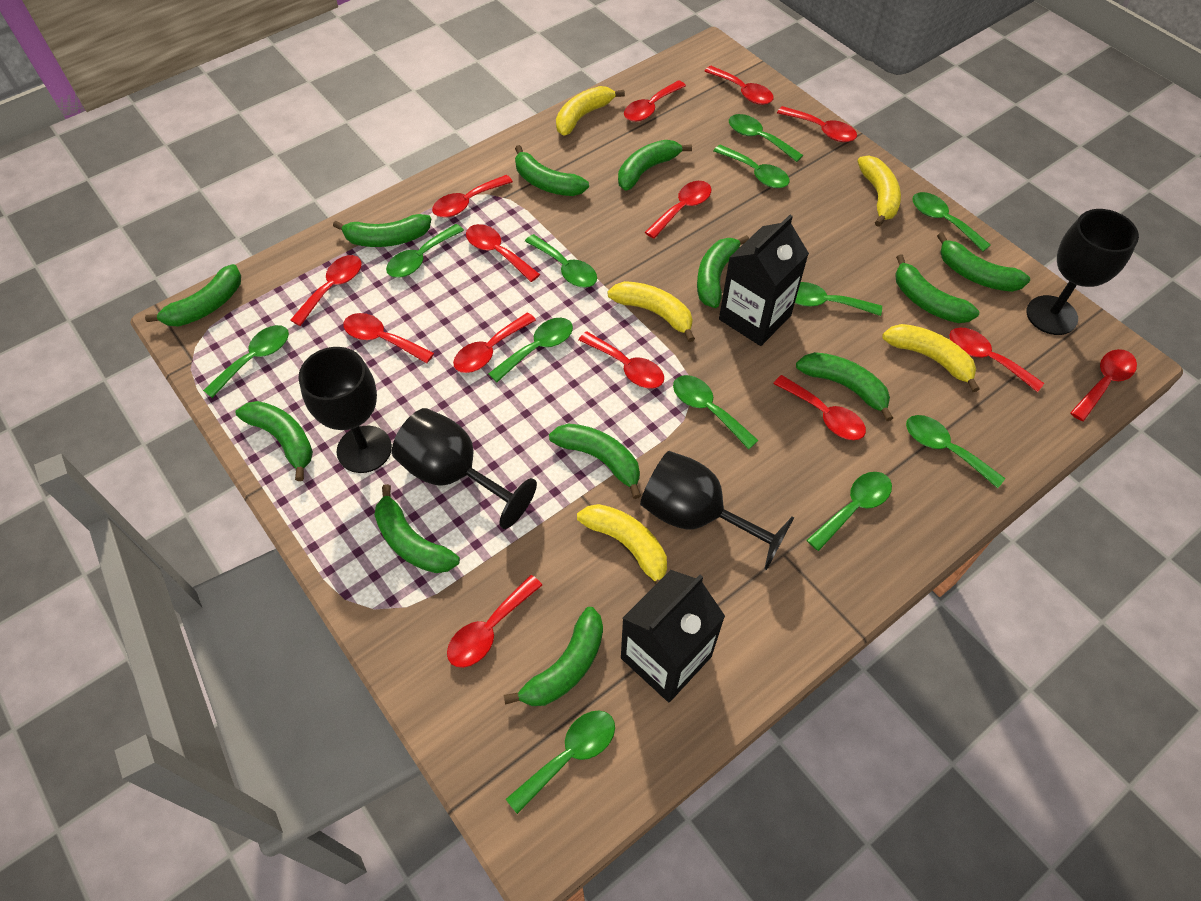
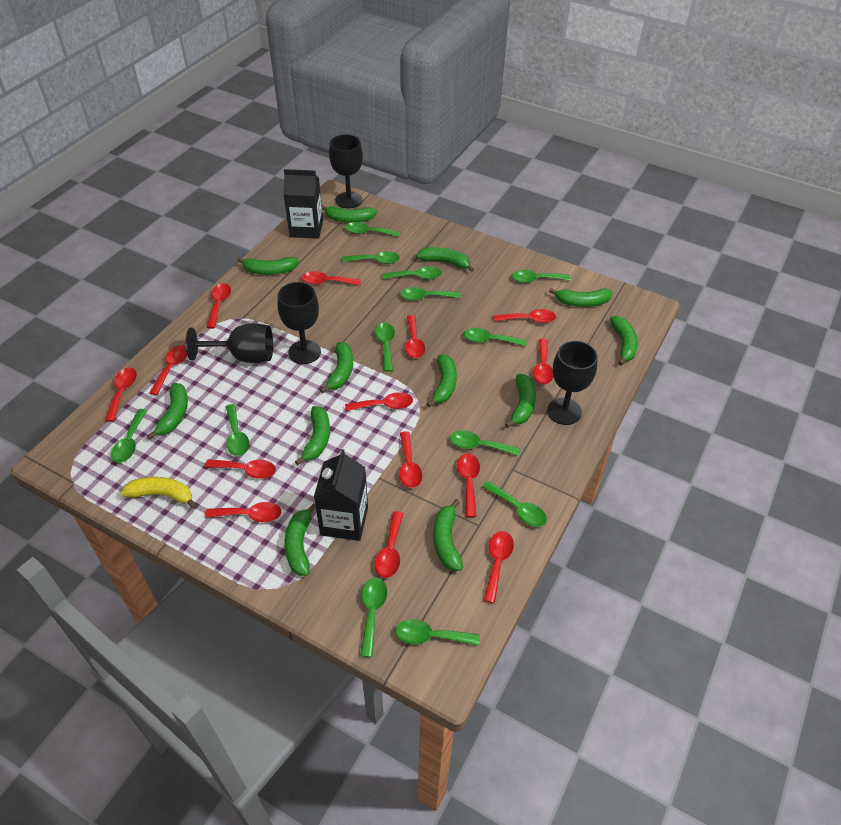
green spoon: [203,325,289,398] [386,224,464,278] [488,318,573,382] [506,711,615,814] [525,234,597,288] [673,375,759,449] [714,145,790,188] [729,114,803,162] [795,282,882,316] [807,472,892,551] [906,415,1005,488] [913,192,991,251] = 12 -> [111,409,147,463] [226,404,250,456] [342,251,400,264] [345,222,401,237] [360,577,387,657] [375,323,395,372] [383,267,442,280] [396,619,480,646] [401,287,461,301] [450,431,520,456] [464,328,527,346] [482,481,547,527] [512,270,570,283] = 13
yellow banana: [556,86,625,136] [577,504,667,585] [607,281,695,342] [858,155,901,227] [882,324,980,392] = 5 -> [121,477,196,509] = 1

